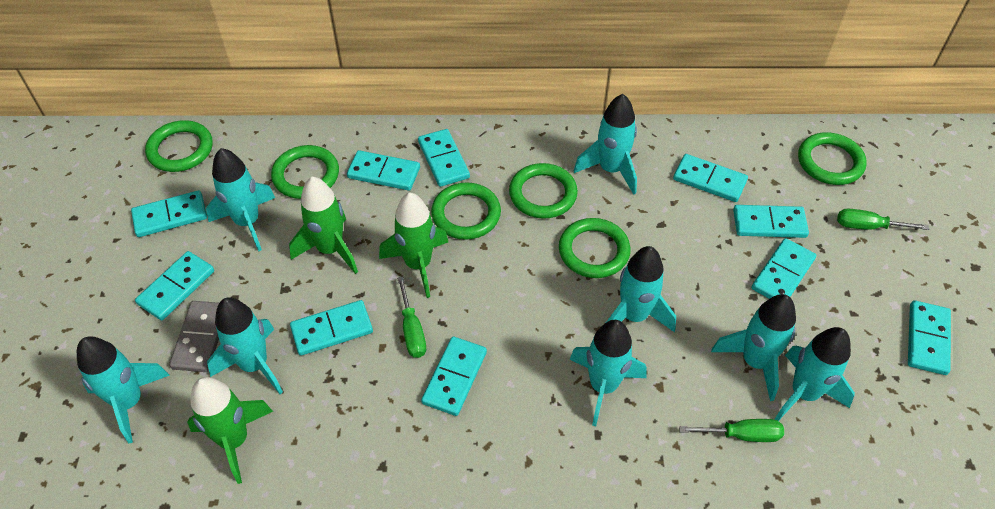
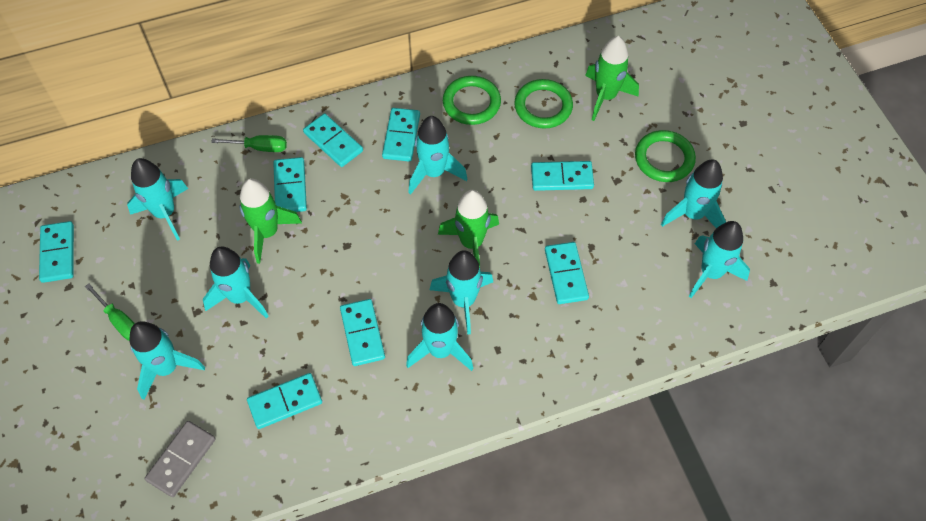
green ring: [145,120,213,172] [271,145,339,199] [431,182,501,240] [509,163,578,219] [559,218,631,278] [798,132,867,185] = 6 -> [443,76,501,125] [514,79,573,129] [635,130,696,182] = 3
green screwdriver: [397,276,426,358] [679,419,784,442] [837,209,929,230] = 3 -> [85,283,135,341] [211,135,287,152] = 2
turquoise domino: [131,190,207,237] [135,251,214,320] [290,300,373,356] [347,150,420,191] [418,129,470,187] [421,337,487,416] [673,154,748,202] [733,205,809,238] [751,238,816,299] [908,300,951,375] = 10 -> [39,221,74,283] [247,373,322,429] [273,157,307,212] [303,113,363,167] [340,299,385,366] [382,108,420,162] [531,161,594,191] [545,242,589,304] = 8

